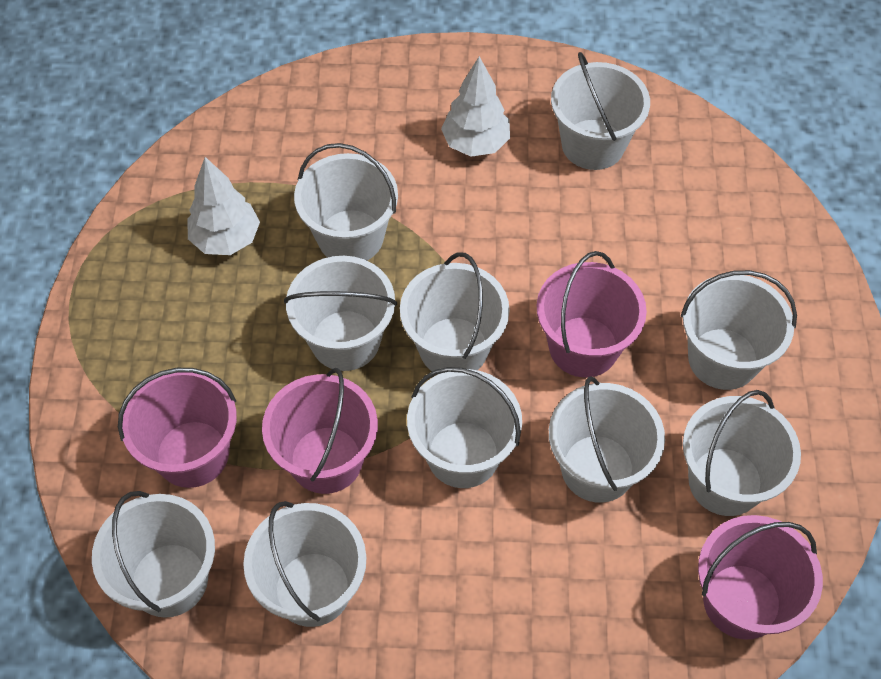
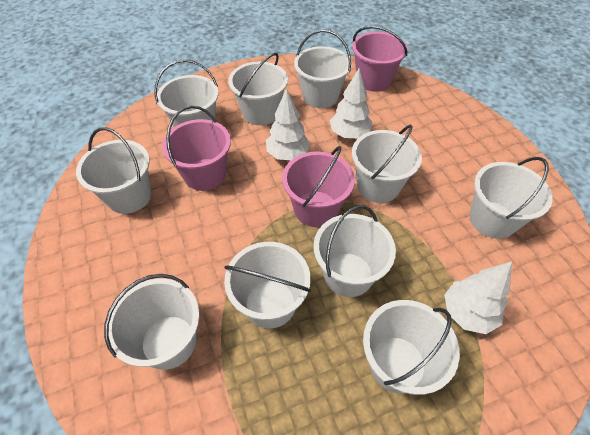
pink bucket: [118,368,237,488] [262,368,378,494] [537,251,647,377] [698,515,823,640] = 4 -> [162,106,231,191] [282,146,355,227] [352,26,408,91] = 3
white tree: [187,157,260,255] [441,56,510,157] = 2 -> [266,88,310,160] [330,68,372,138] [444,262,512,334] = 3

